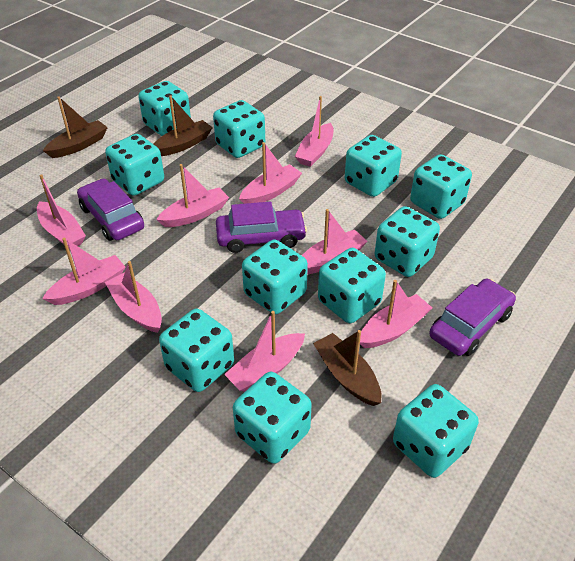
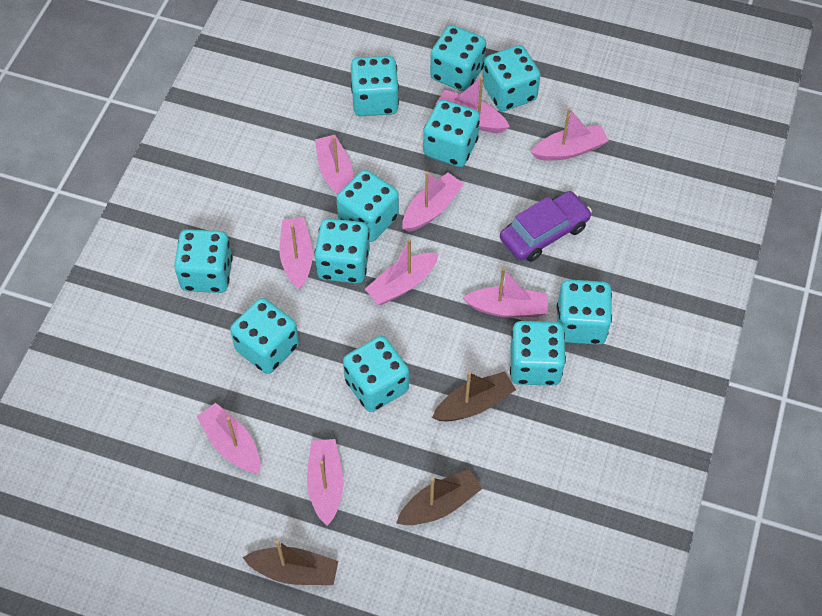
purple car: [77,178,144,241] [216,202,307,253] [429,278,516,356] = 3 -> [500,191,592,262] = 1

